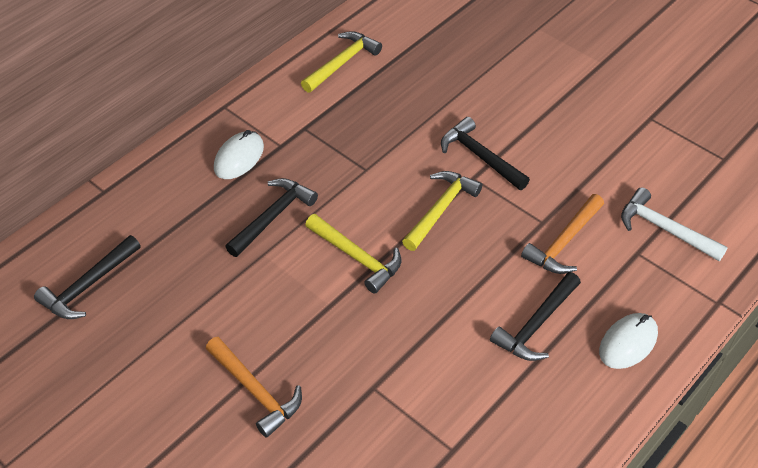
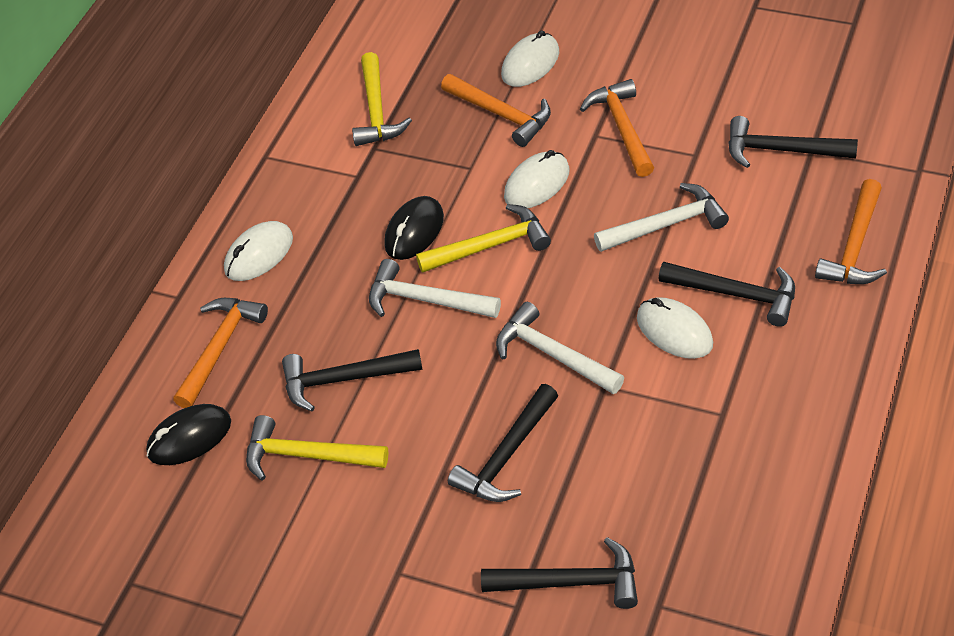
black hammer: [34,235,141,319] [225,178,318,257] [441,117,530,190] [490,272,581,361] = 4 -> [282,349,422,411] [448,384,558,502] [481,537,638,609] [658,262,795,327] [728,116,858,168] = 5
black mouse: none = 0 -> [146,404,231,465] [384,196,444,260] = 2
orange hammer: [206,337,302,438] [521,194,604,274] = 2 -> [173,298,268,408] [441,74,551,147] [580,79,654,177] [815,179,887,284] = 4
white hammer: [621,187,728,261] = 1 -> [369,259,501,318] [496,302,624,394] [594,183,729,252] = 3
white mouse: [214,130,264,179] [599,313,658,369] = 2 -> [224,221,293,281] [501,30,559,87] [504,150,570,208] [637,297,713,359] = 4

